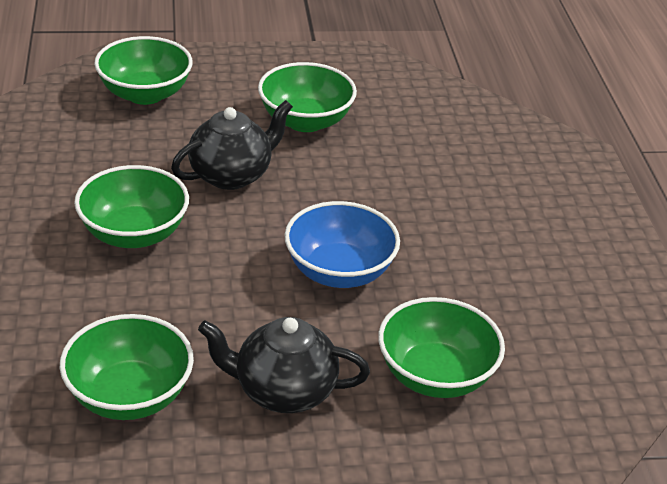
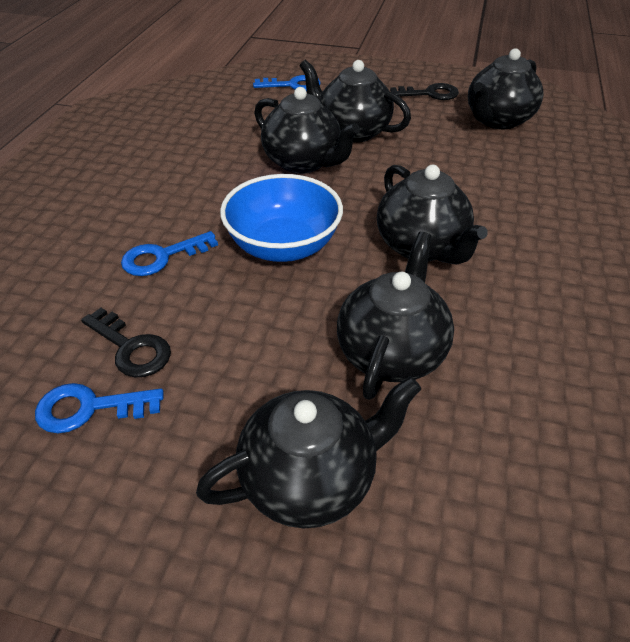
black key: none = 0 -> [81,308,171,377] [390,83,459,100] = 2
black teapot: [171,100,293,190] [198,317,370,413] = 2 -> [196,376,421,528] [254,87,360,174] [299,59,411,143] [337,232,454,400] [377,165,488,264] [468,48,543,129] = 6
blue key: none = 0 -> [35,383,164,433] [121,231,218,276] [253,75,321,91] = 3
green bowl: [60,314,194,420] [74,165,189,248] [94,36,192,105] [258,62,357,132] [378,297,505,398] = 5 -> none = 0

